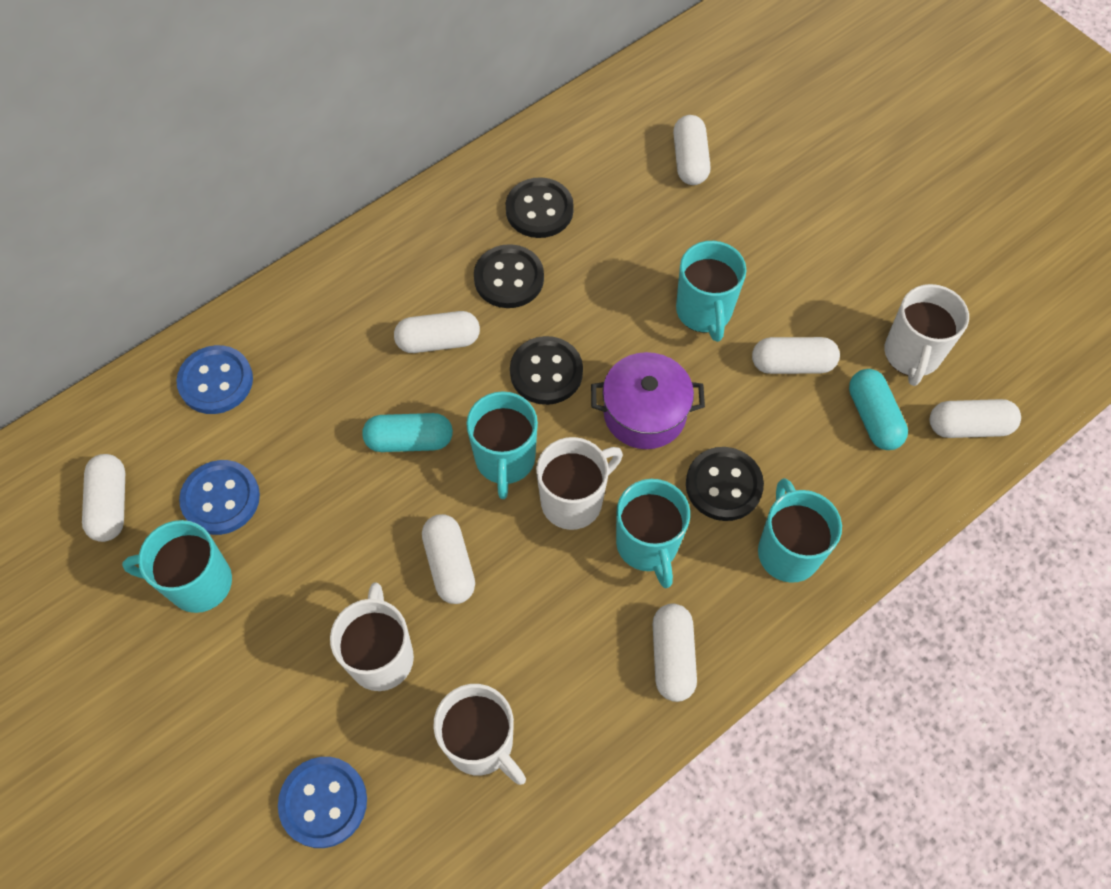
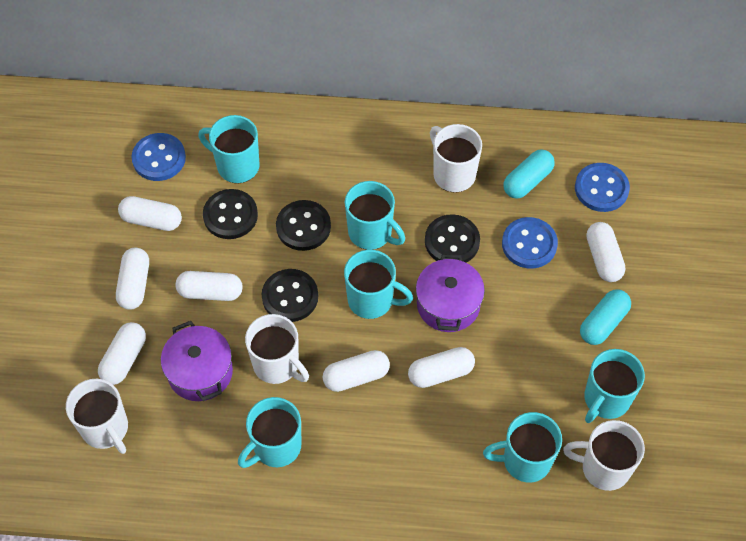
purple pot: [591,352,705,449] = 1 -> [161,321,233,401] [416,254,485,332] = 2
turquoise mug: [122,520,232,613] [466,391,538,499] [616,479,690,588] [676,241,747,342] [758,478,842,583] = 5 -> [198,115,260,183] [238,397,301,468] [344,250,413,319] [345,181,405,250] [483,412,562,482] [584,349,645,423] = 6

